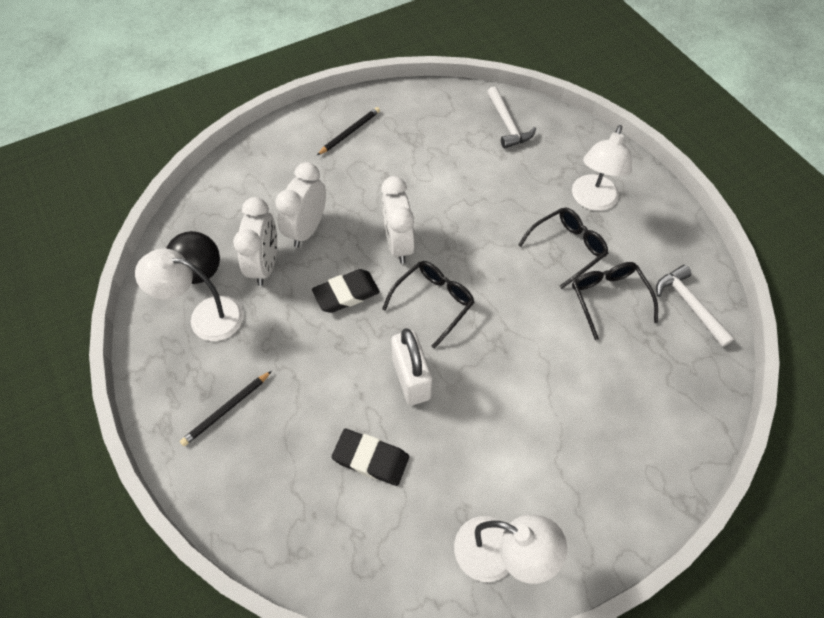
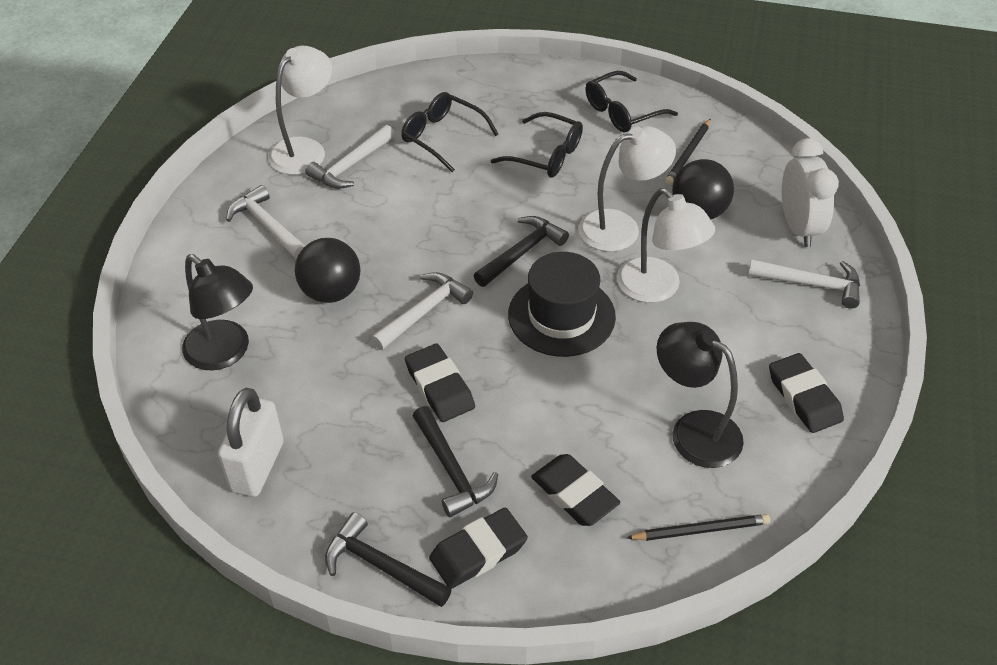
black ball: [166,231,220,284] = 1 -> [295,238,361,303] [672,159,734,220] = 2
black eraser: [312,269,380,313] [332,429,409,486] = 2 -> [405,344,475,422] [429,507,528,589] [531,454,620,526] [769,353,844,433] = 4
black hammer: none = 0 -> [325,512,452,607] [413,406,498,517] [474,216,569,287] = 3
black hat: none = 0 -> [508,252,616,357] = 1
black lamp: none = 0 -> [182,254,253,370] [656,322,744,468] = 2
white clock: [233,197,277,286] [275,162,326,247] [381,176,415,264] = 3 -> [782,138,839,247] = 1
white hammer: [487,86,536,148] [656,265,735,347] = 2 -> [226,185,305,259] [305,125,395,189] [371,272,473,350] [748,259,860,309] = 4

